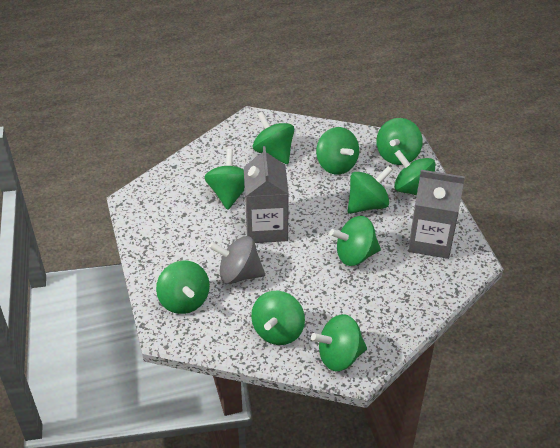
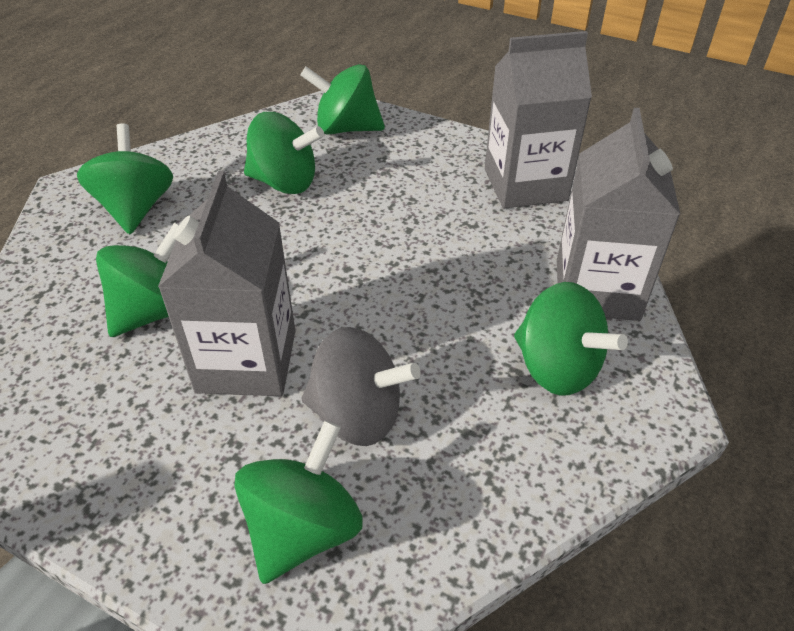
green spinning top: [156,261,210,314] [204,149,245,210] [251,291,305,345] [253,112,294,164] [311,314,367,371] [316,127,359,175] [329,216,381,266] [348,166,393,214] [376,118,423,165] [394,150,435,195] = 10 -> [77,123,173,234] [96,222,179,337] [235,420,363,584] [244,112,324,194] [301,64,385,135] [514,282,628,396] = 6
grey carton: [244,146,289,243] [408,170,465,259] = 2 -> [158,171,295,396] [485,31,592,209] [557,108,680,321] = 3

